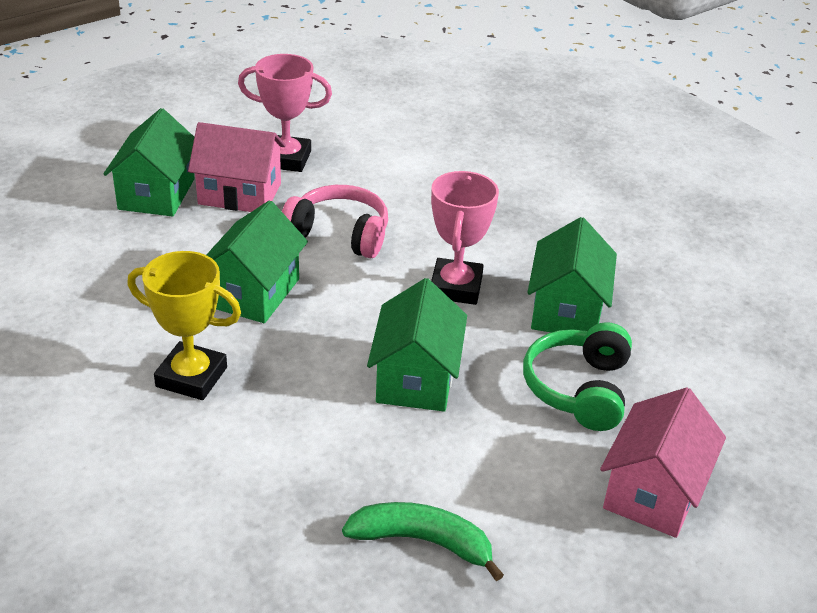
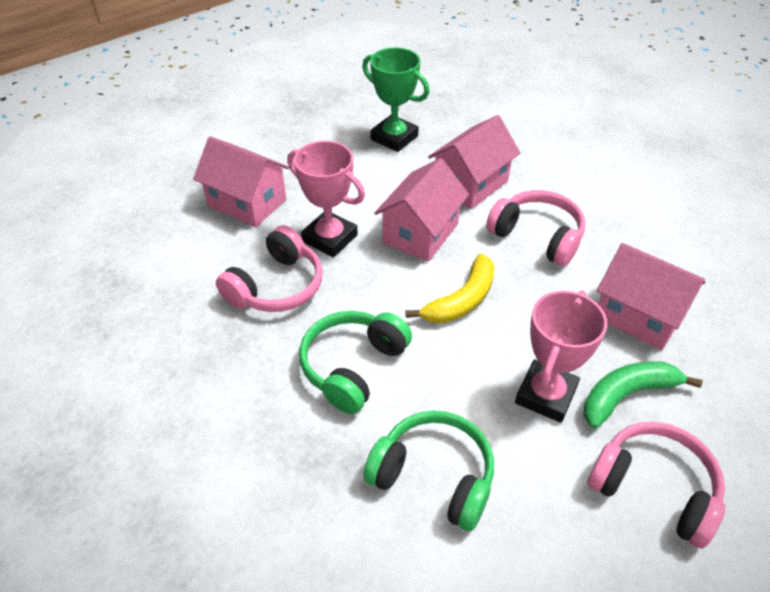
green headphones: [523,322,632,431] = 1 -> [299,311,412,414] [363,411,494,531] = 2
green house: [103,108,194,217] [206,200,308,323] [367,278,467,411] [527,217,617,332] = 4 -> none = 0
green trophy: none = 0 -> [362,47,430,152] = 1
pink headphones: [282,185,388,258] = 1 -> [216,225,322,312] [486,190,586,266] [587,422,725,549] = 3
pink house: [188,122,286,212] [600,387,726,538] = 2 -> [193,136,289,227] [374,158,469,262] [428,115,520,209] [597,243,705,350] = 4
yellow banana: none = 0 -> [406,254,495,324] = 1
yellow trophy: [127,251,241,400] = 1 -> none = 0

